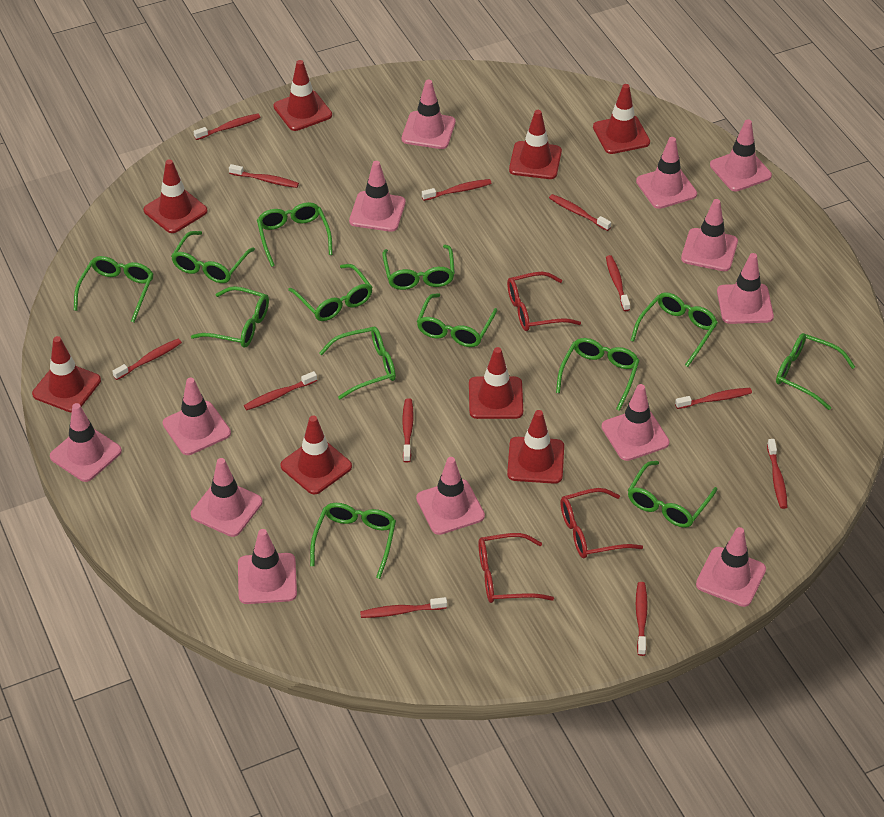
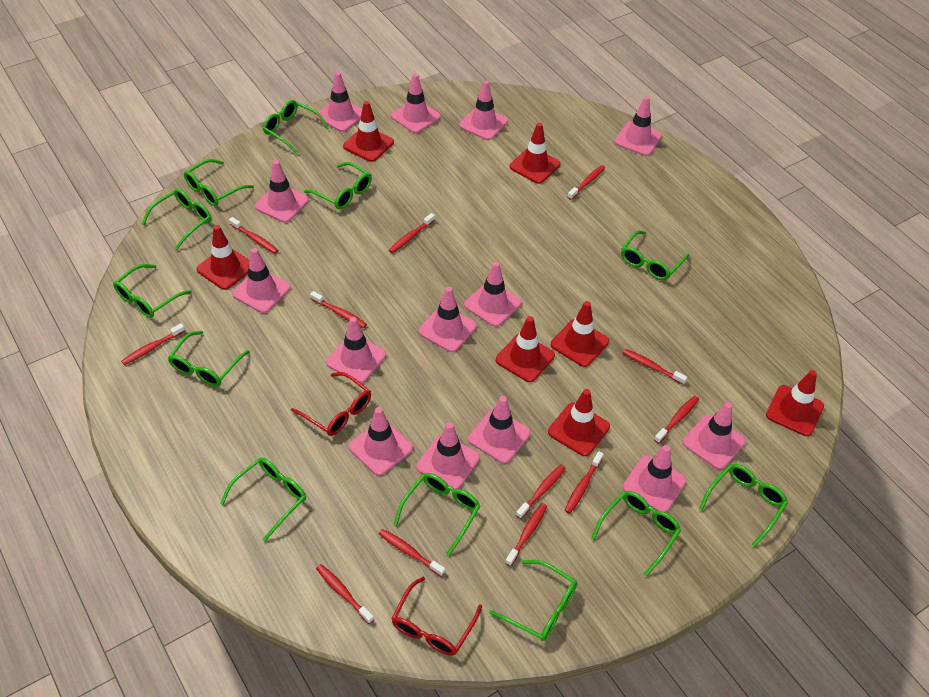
green glasses: [74,256,153,322] [171,231,255,283] [191,286,269,348] [257,202,333,267] [288,264,373,321] [310,503,396,579] [319,326,396,399] [382,245,455,290] [417,293,498,347] [556,338,640,411] [628,461,717,528] [630,292,718,367] [776,333,855,410] = 13 -> [113,264,192,318] [142,189,212,250] [168,331,250,387] [184,159,254,206] [220,458,306,541] [263,100,329,154] [304,162,372,209] [394,473,480,556] [489,560,577,641] [591,491,681,577] [621,231,689,280] [699,464,788,547] = 12
pink traffic cone: [50,403,122,482] [163,378,231,455] [191,458,263,537] [238,529,297,604] [349,161,405,232] [402,80,455,149] [416,457,485,535] [601,384,669,461] [636,137,697,209] [681,199,738,271] [696,527,766,607] [710,119,772,192] [717,253,774,324] = 13 -> [232,248,291,313] [255,160,309,223] [316,72,362,132] [326,317,386,383] [348,407,413,476] [391,73,441,133] [416,422,480,489] [419,287,477,352] [459,80,508,140] [464,262,522,327] [468,396,531,463] [614,96,662,156] [623,445,686,512] [682,402,746,470] = 14
red glasses: [478,533,554,603] [507,272,581,331] [560,488,643,558] = 3 -> [291,372,371,436] [391,577,482,656] = 2
red traffic cone: [32,336,101,413] [143,159,208,233] [273,60,332,131] [280,416,352,495] [469,347,523,419] [507,410,564,484] [509,110,562,179] [593,84,650,154] = 8 -> [196,225,250,290] [343,101,394,162] [496,316,555,382] [510,122,561,184] [548,389,610,456] [551,301,609,367] [766,370,824,436] = 7

